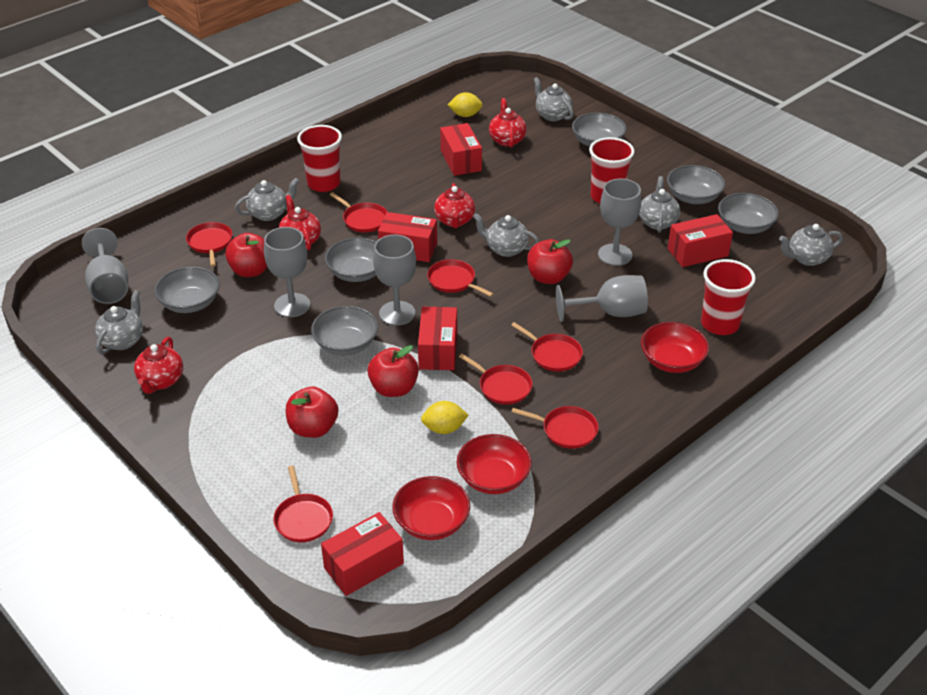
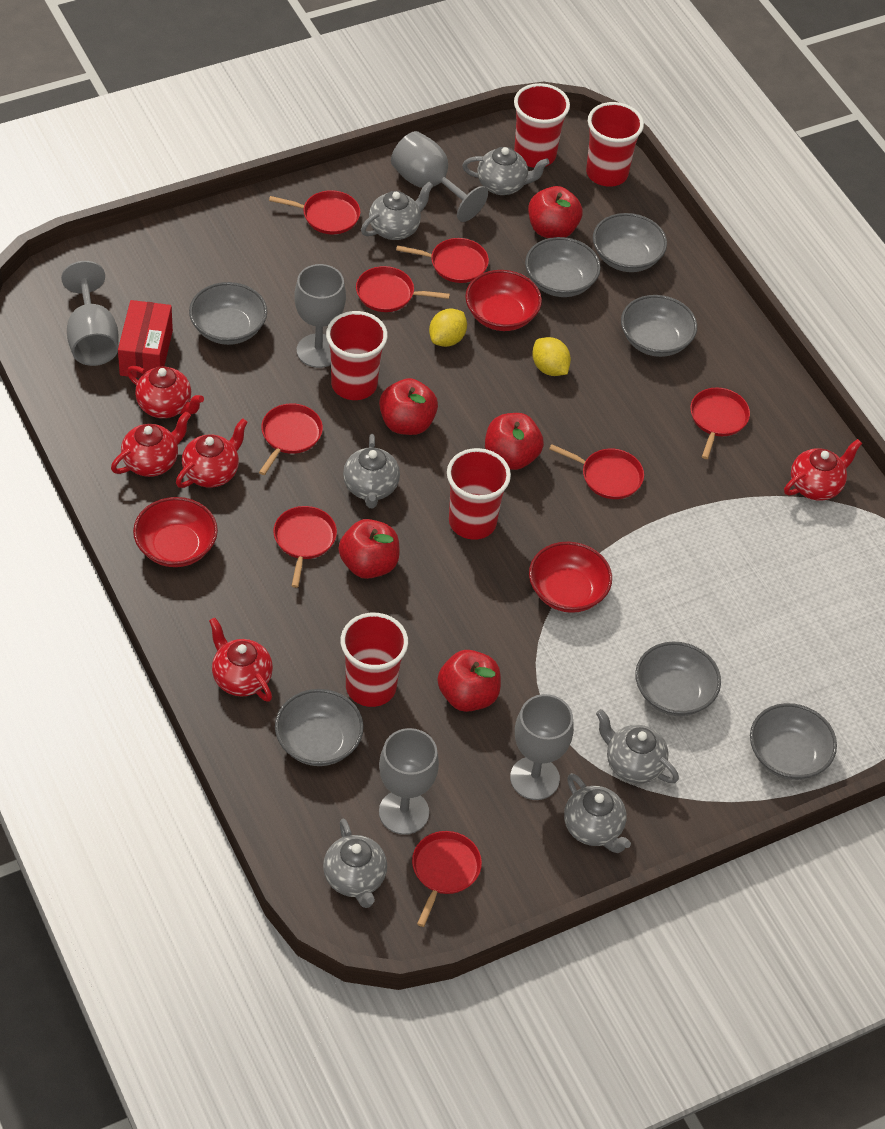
grey bowl: [154,267,219,313] [311,306,378,355] [325,238,376,282] [572,112,626,147] [667,165,725,204] [718,193,779,234] = 6 -> [189,282,267,345] [275,689,364,766] [525,237,601,297] [593,213,667,272] [621,295,697,357] [635,642,721,716] [750,703,837,780] = 7
red apple: [225,233,267,277] [285,386,338,438] [367,345,419,397] [527,239,573,284] = 4 -> [338,519,400,579] [379,378,438,435] [437,650,501,712] [485,413,544,470] [528,186,583,238] = 5
red box: [321,512,404,596] [378,212,437,262] [418,307,457,370] [440,123,482,176] [668,214,733,267] = 5 -> [118,300,173,378] = 1
red cup: [297,125,342,192] [589,137,634,204] [701,259,756,335] = 3 -> [326,311,388,400] [341,613,408,707] [447,448,511,540] [514,83,570,168] [586,102,644,187] = 5
red pan: [186,222,233,266] [273,466,333,542] [330,192,387,232] [427,259,494,297] [459,354,533,405] [511,322,583,372] [512,406,599,449] = 7 -> [259,404,323,475] [269,190,360,234] [273,506,337,588] [356,266,450,312] [396,238,489,283] [412,831,482,927] [549,444,644,499] [690,388,750,459] = 8
red teapot: [134,337,183,394] [279,195,321,250] [434,183,475,228] [489,98,527,148] = 4 -> [111,411,191,477] [127,366,204,418] [176,418,248,488] [209,618,273,702] [784,439,862,501] = 5

